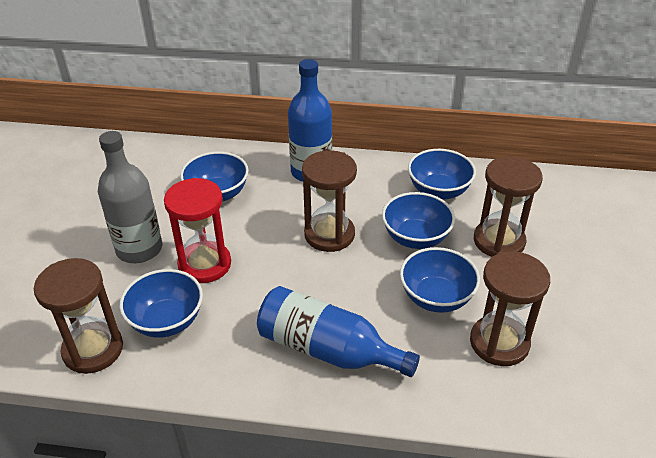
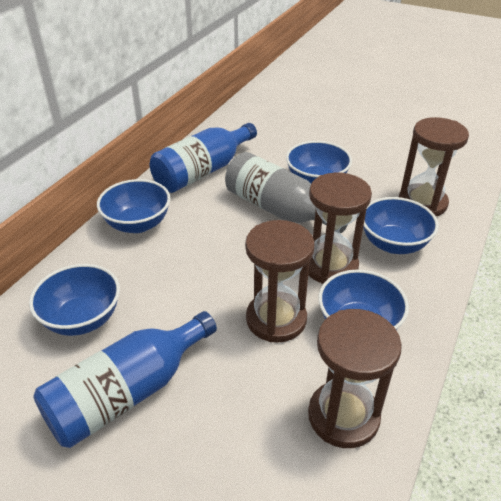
red hourglass: [164,178,231,283] = 1 -> none = 0

